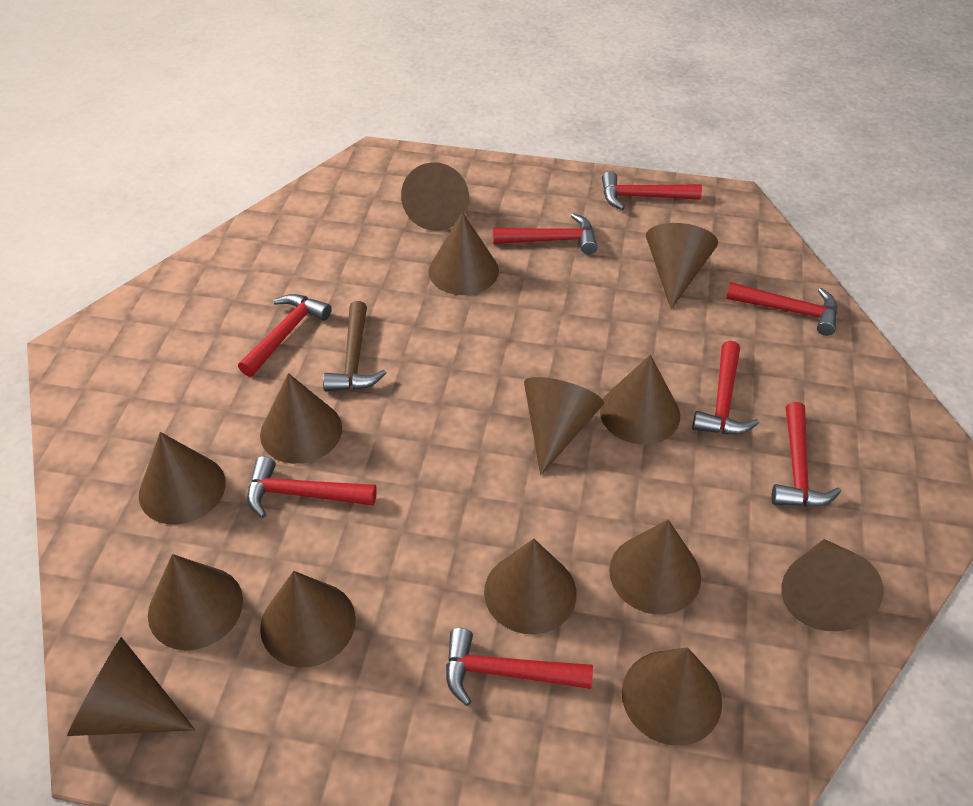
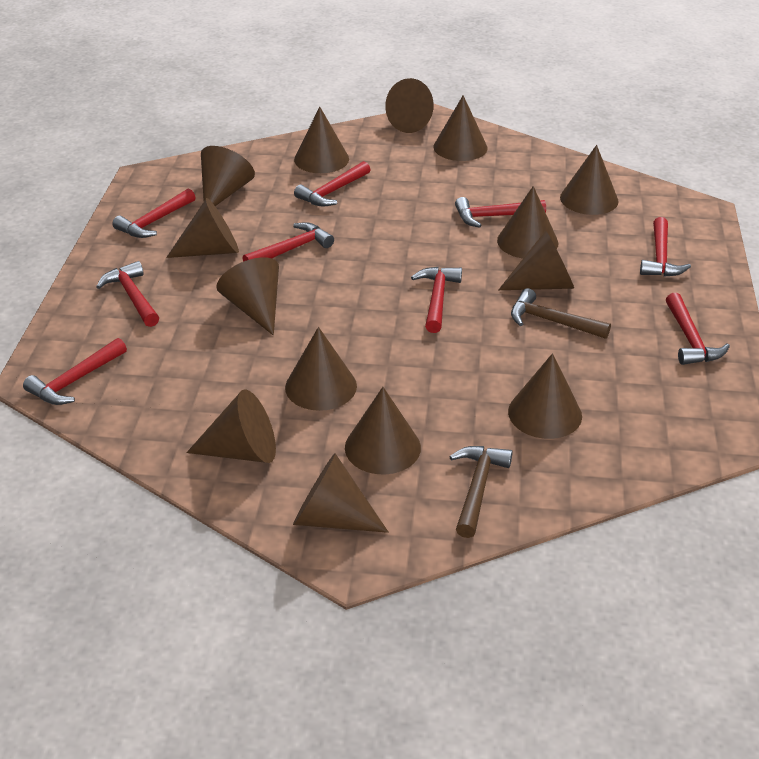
brown hammer: [323,301,386,391] = 1 -> [449,446,513,538] [511,288,611,339] = 2
red hammer: [238,294,332,377] [247,456,377,518] [446,628,593,706] [493,213,597,254] [602,171,702,210] [692,341,759,435] [726,282,838,336] [771,402,841,507] = 8 -> [23,338,127,405] [96,261,159,327] [112,188,196,238] [242,222,334,262] [294,161,371,206] [411,267,462,333] [455,197,546,228] [640,217,691,277] [666,293,730,365] = 9

